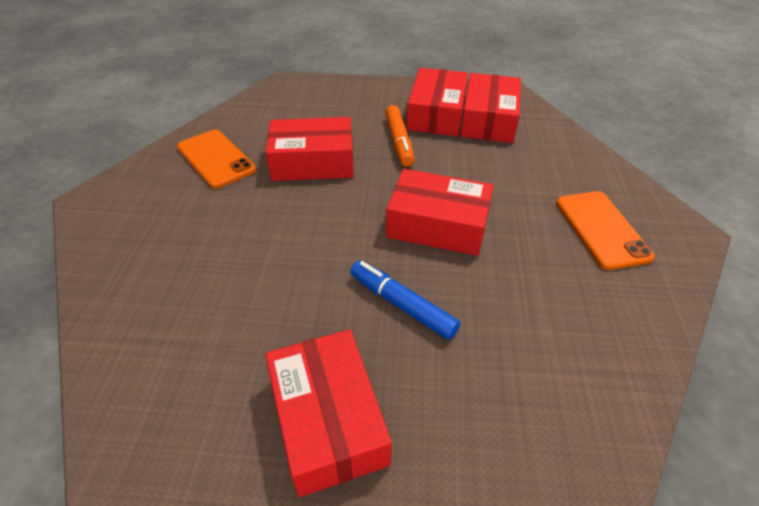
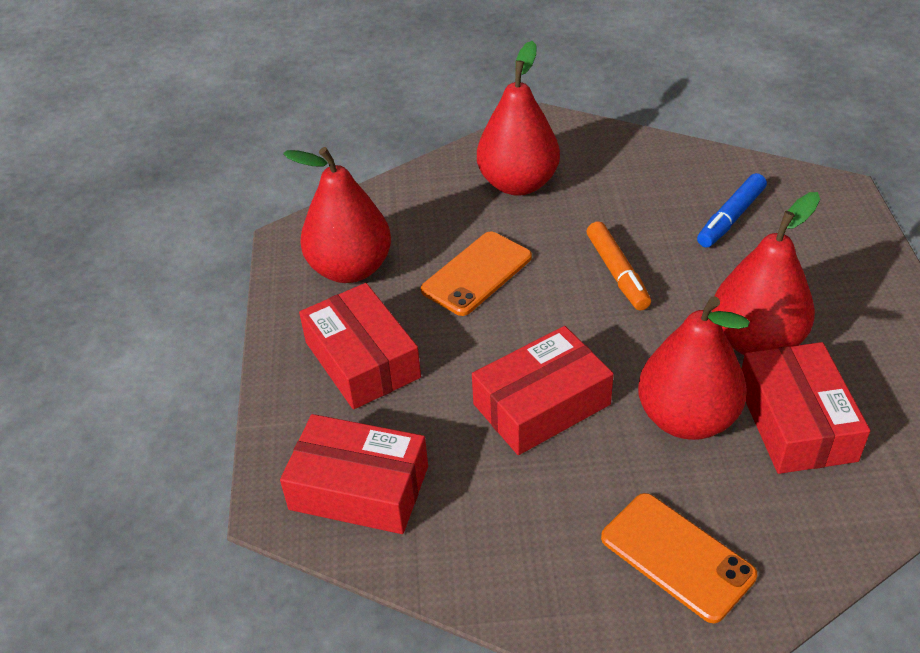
red box: [265,329,392,497] [266,117,354,181] [386,169,493,256] [407,68,468,136] [460,73,521,143] = 5 -> [280,414,428,534] [299,283,421,410] [472,326,614,455] [742,342,870,474] = 4
red pear: none = 0 -> [283,147,391,283] [477,41,560,196] [638,296,750,440] [711,192,820,355] = 4

